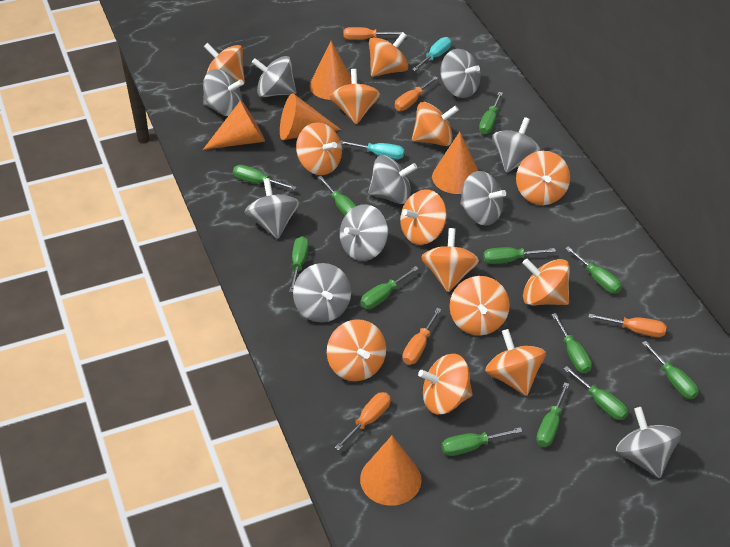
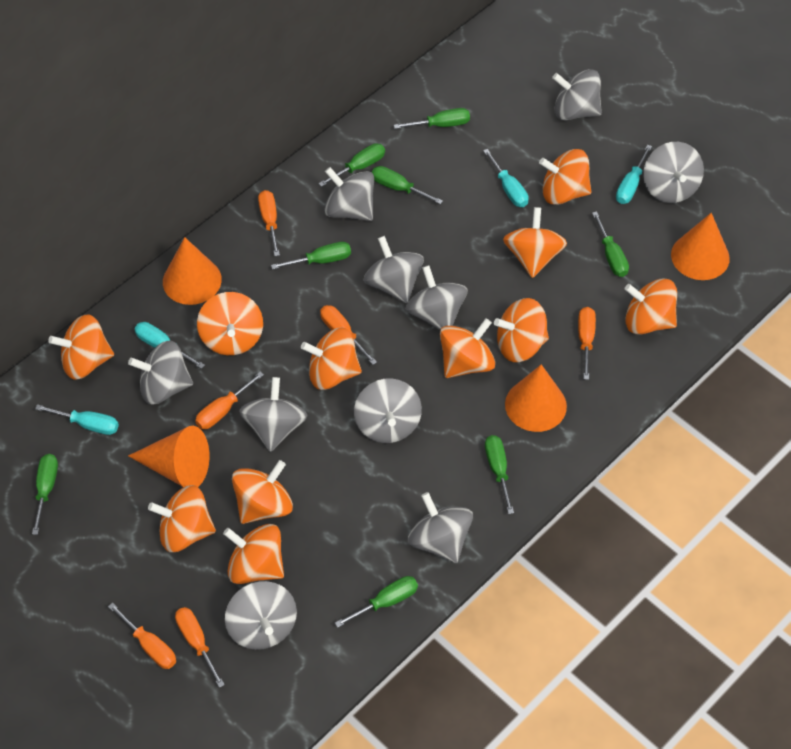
green screwdriver: [233,165,297,190] [289,236,309,292] [317,176,356,216] [361,266,419,309] [442,427,522,456] [479,92,503,134] [483,247,556,264] [536,382,569,447] [551,313,592,373] [563,366,629,420] [565,246,622,293] [642,341,699,399] = 12 -> [32,454,58,535] [271,242,351,270] [318,143,385,187] [335,576,418,628] [372,166,443,205] [394,108,470,129] [485,435,514,514] [592,211,629,277] = 8
orange cone: [203,100,265,150] [280,93,341,140] [310,41,352,100] [360,436,422,506] [432,132,478,194] = 5 -> [128,426,210,487] [163,237,222,305] [505,364,567,432] [671,213,730,280] = 4
orange screwdriver: [335,392,391,450] [344,27,402,40] [395,76,438,111] [403,308,442,365] [588,314,666,337] = 5 -> [108,603,176,669] [175,607,225,688] [195,372,264,429] [258,190,280,256] [320,305,377,365] [578,307,596,380] = 6
orange spinning top: [204,43,245,84] [296,122,342,175] [327,319,386,381] [330,69,380,125] [369,32,408,77] [400,189,447,245] [412,102,459,146] [418,354,473,414] [421,228,479,292] [450,276,510,335] [485,329,546,396] [516,151,570,205] [523,259,570,305] = 13 -> [48,314,114,380] [148,485,216,552] [197,292,263,355] [223,524,284,584] [232,460,293,524] [301,327,362,390] [440,318,495,378] [494,298,549,362] [503,207,567,278] [539,149,591,205] [625,279,677,334] = 11
turquoise screwdriver: [340,140,405,159] [412,37,451,71] = 2 -> [35,404,119,435] [135,322,205,369] [483,149,529,207] [616,145,652,204] = 4

